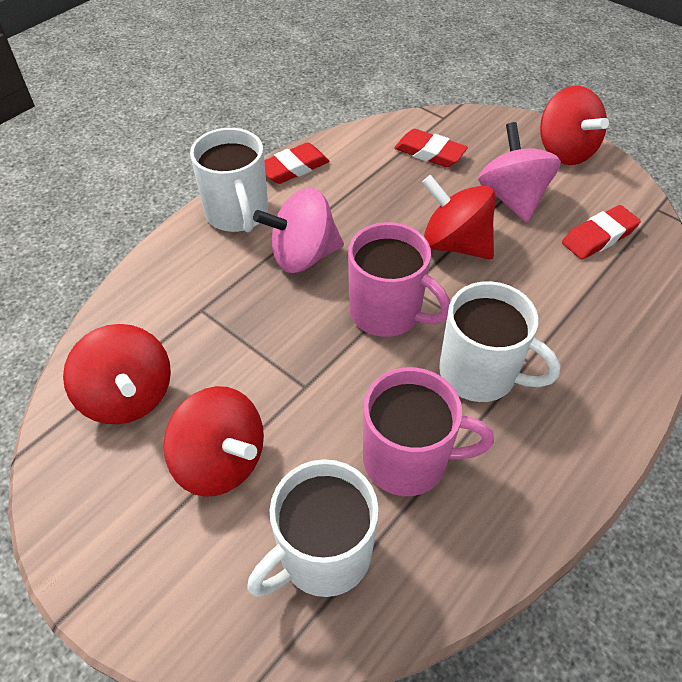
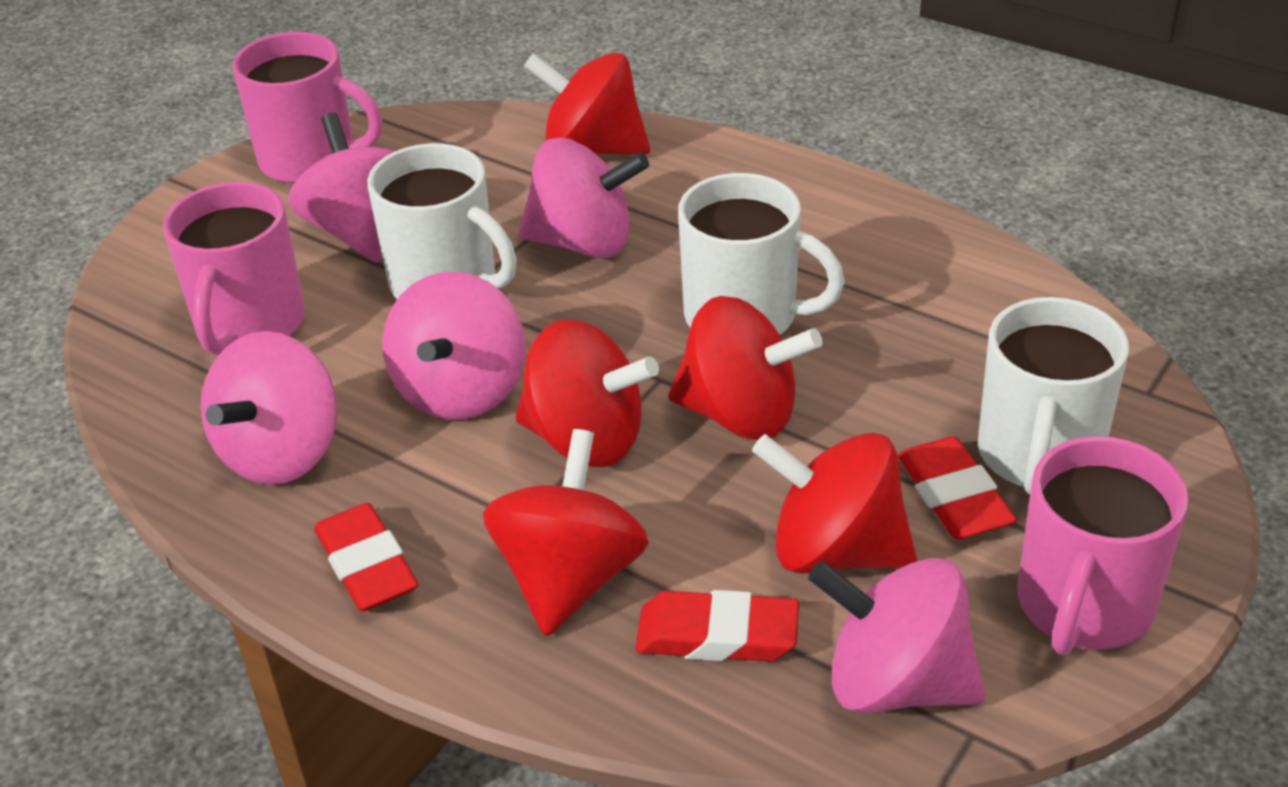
pink mug: [348,222,451,337] [363,367,494,496] = 2 -> [163,182,305,355] [232,32,383,183] [1017,436,1189,655] = 3
pink spinning top: [253,188,344,273] [478,122,561,222] = 2 -> [201,331,338,485] [288,113,395,263] [382,272,525,420] [518,138,649,258] [808,558,985,713] = 5
red spinning top: [63,324,171,424] [163,386,264,497] [422,175,496,259] [540,85,609,165] = 4 -> [483,429,649,636] [516,319,659,467] [524,53,650,155] [668,296,822,440] [752,433,917,574] = 5

